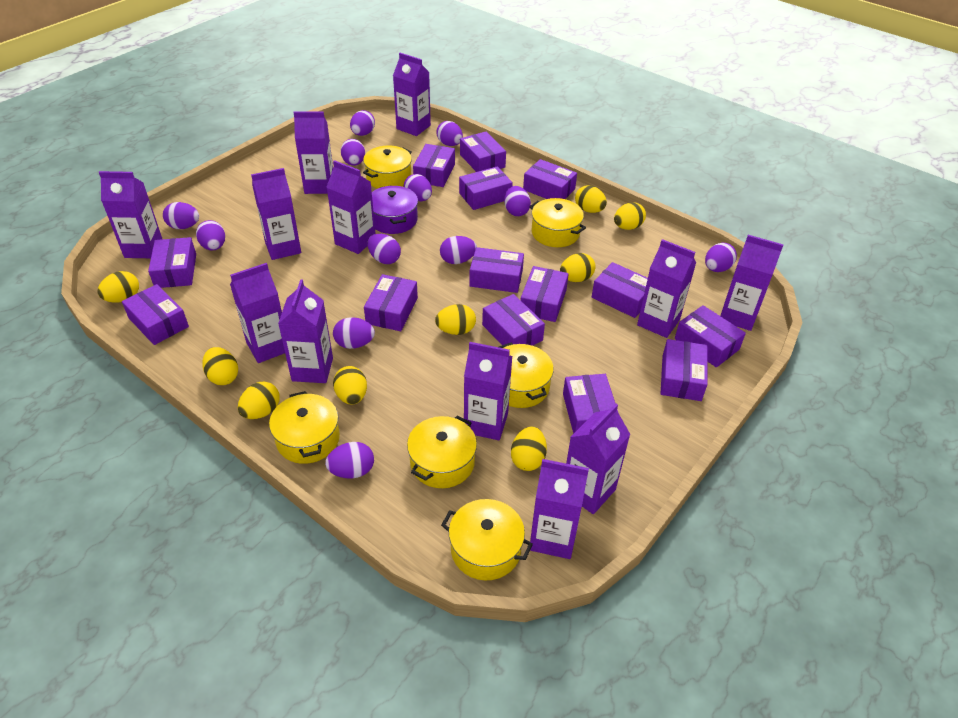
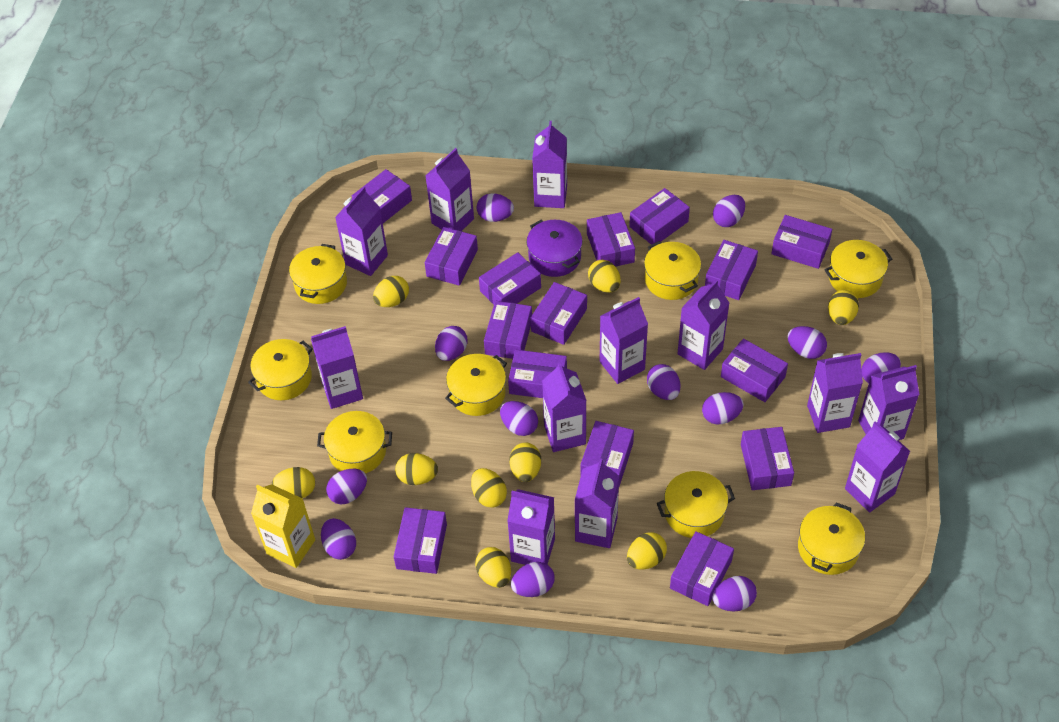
purple box: [122,284,189,345] [148,237,196,288] [364,274,418,331] [413,144,455,187] [459,166,513,210] [460,132,506,172] [469,247,524,293] [482,294,545,346] [521,266,569,322] [523,159,577,199] [563,374,618,434] [592,262,648,318] [661,339,708,401] [675,305,746,368] = 14 -> [352,169,412,223] [394,507,447,574] [425,227,478,286] [479,252,541,305] [484,301,532,359] [508,350,567,398] [531,282,587,345] [580,421,634,487] [587,212,635,267] [629,188,690,245] [670,531,734,606] [705,240,758,300] [721,338,788,402] [741,427,794,490] [771,215,832,269] = 15
yellow carton: none = 0 -> [251,484,315,568] = 1
yellow pot: [269,391,340,464] [363,146,412,189] [407,415,477,488] [441,499,533,580] [499,342,554,408] [529,198,586,247] = 6 -> [248,339,313,400] [289,244,347,304] [317,411,392,474] [445,354,507,416] [644,241,701,300] [657,471,735,538] [798,502,865,575] [825,240,892,298] = 8

